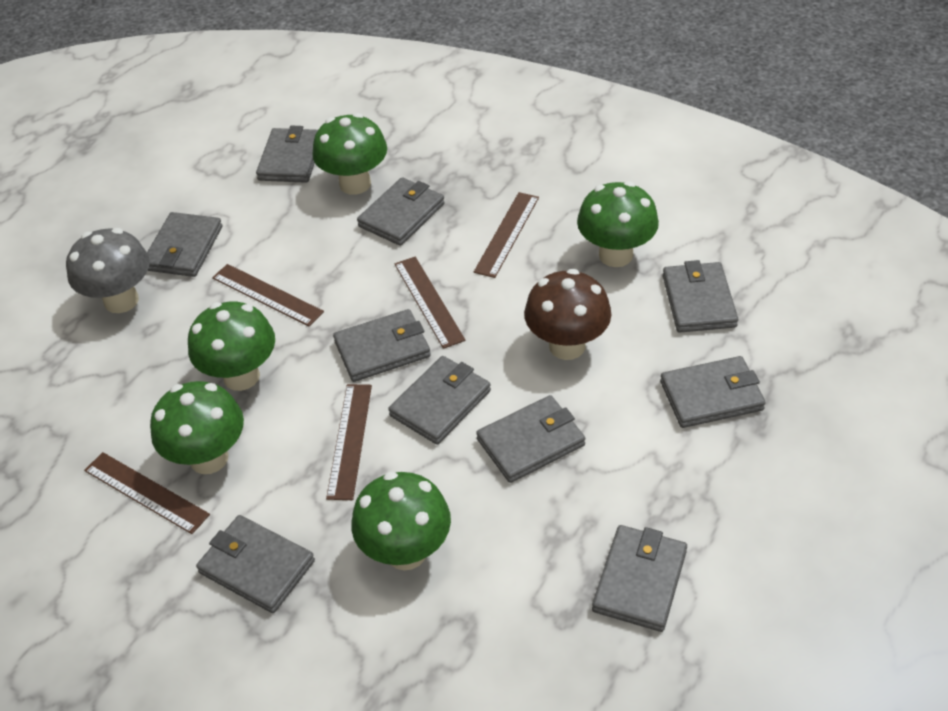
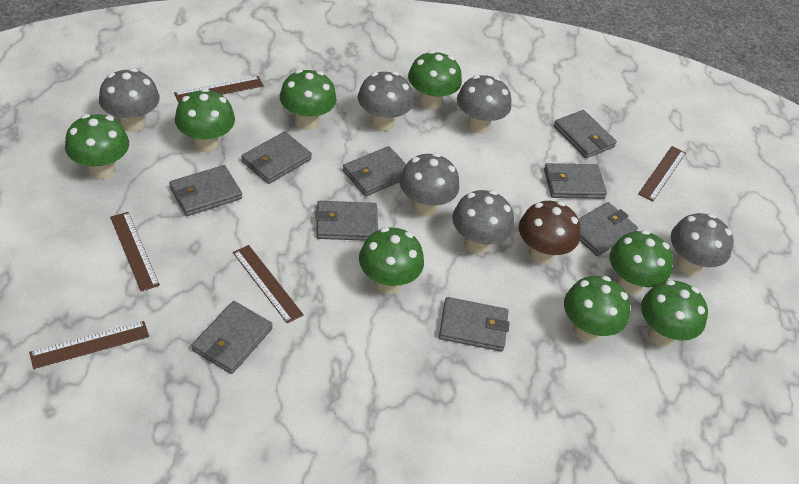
green mushroom: [150,381,244,474] [188,302,275,391] [313,113,387,195] [351,472,451,571] [577,181,659,267] = 5 -> [65,114,129,179] [175,88,235,153] [279,69,337,130] [359,227,424,294] [408,50,462,110] [564,276,630,342] [609,230,673,295] [641,280,708,347] = 8
grey mushroom: [66,228,150,313] = 1 -> [99,68,160,132] [358,72,413,131] [399,153,459,217] [452,190,514,254] [457,75,511,134] [671,213,733,276] = 6
grey wallet: [147,212,222,277] [196,515,315,613] [256,126,318,183] [333,309,431,382] [357,177,445,246] [388,356,491,445] [476,395,585,483] [592,525,687,632] [660,356,766,428] [663,260,738,333] = 10 -> [169,165,242,216] [192,301,273,374] [241,131,312,184] [316,201,378,241] [343,146,406,196] [439,297,510,351] [544,163,607,199] [554,110,617,158] [579,202,638,256] = 9

